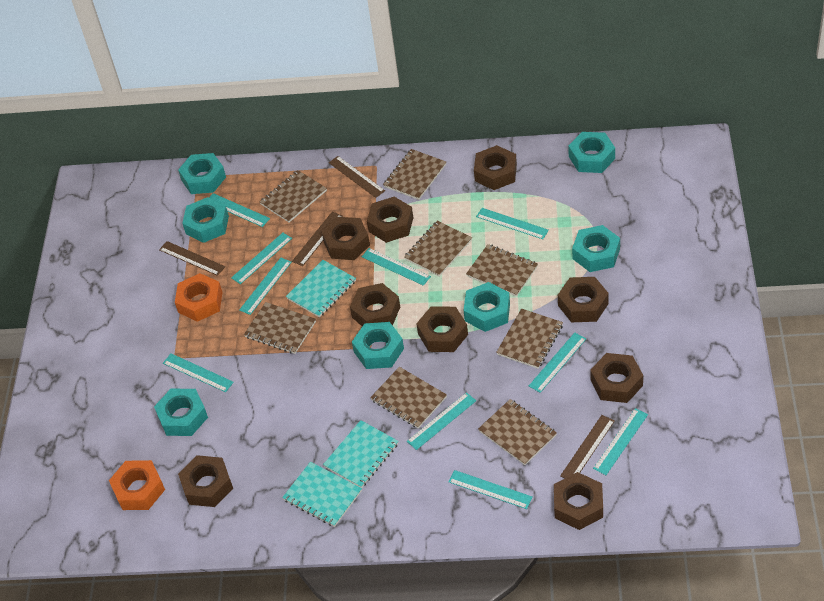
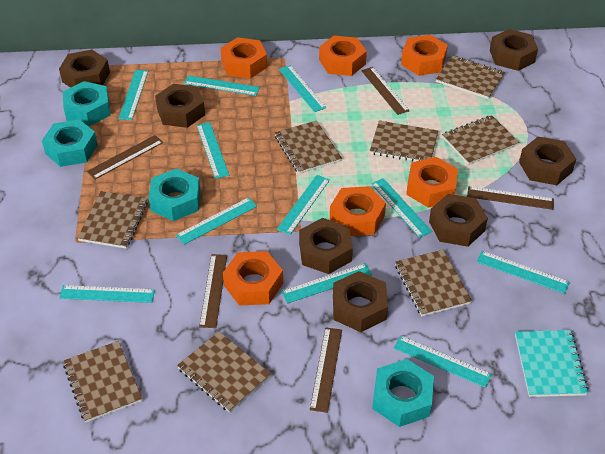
brown nut: [178,455,233,507] [321,217,370,260] [350,283,400,326] [367,197,413,243] [416,306,468,352] [474,145,517,190] [554,472,603,530] [558,277,609,322] [590,353,643,403] = 9 -> [59,50,110,88] [155,84,205,128] [299,218,353,274] [333,271,388,332] [429,194,488,247] [490,29,538,71] [519,137,576,185] = 7
brown ruler: [159,241,225,276] [292,211,343,266] [329,156,385,198] [560,415,615,478] = 4 -> [87,135,163,180] [199,254,227,328] [310,327,342,413] [361,67,410,115] [467,186,554,210] = 5
orange nut: [109,460,165,510] [175,273,222,322] = 2 -> [220,37,267,79] [223,251,283,306] [319,36,367,76] [330,186,386,236] [401,35,448,76] [406,157,458,208] = 6
turquoise notebook: [282,462,362,527] [286,260,356,318] [323,420,399,488] = 3 -> [515,330,589,397] = 1
turquoise nut: [154,389,208,436] [178,153,226,194] [182,197,229,243] [352,322,404,369] [463,282,510,332] [568,132,615,173] [572,225,620,272] = 7 -> [42,119,98,167] [63,81,111,126] [149,168,201,221] [372,359,434,427] = 4
turquoise ruler: [163,354,234,392] [209,193,270,227] [231,233,292,284] [239,258,292,315] [362,248,431,286] [407,392,476,450] [449,470,533,509] [476,208,549,239] [529,333,586,393] [593,408,648,475] = 10 -> [59,285,155,303] [118,70,148,120] [176,197,257,245] [184,75,260,96] [197,122,229,179] [277,175,330,235] [279,65,326,112] [281,263,372,303] [371,178,432,238] [394,336,492,388] [477,251,570,294] = 11

